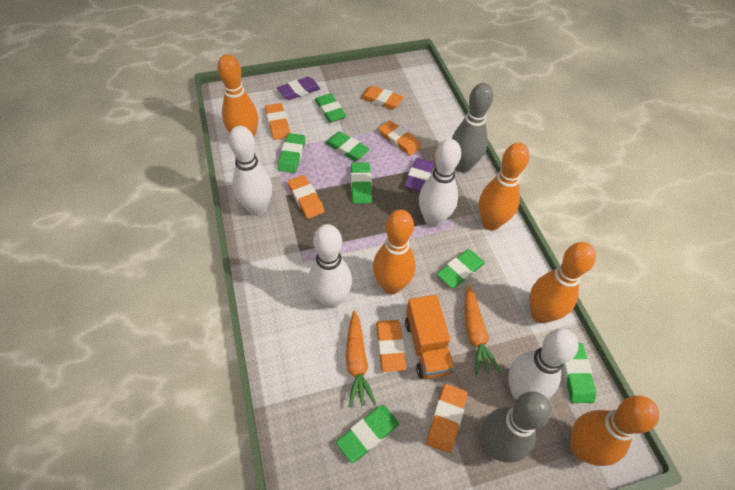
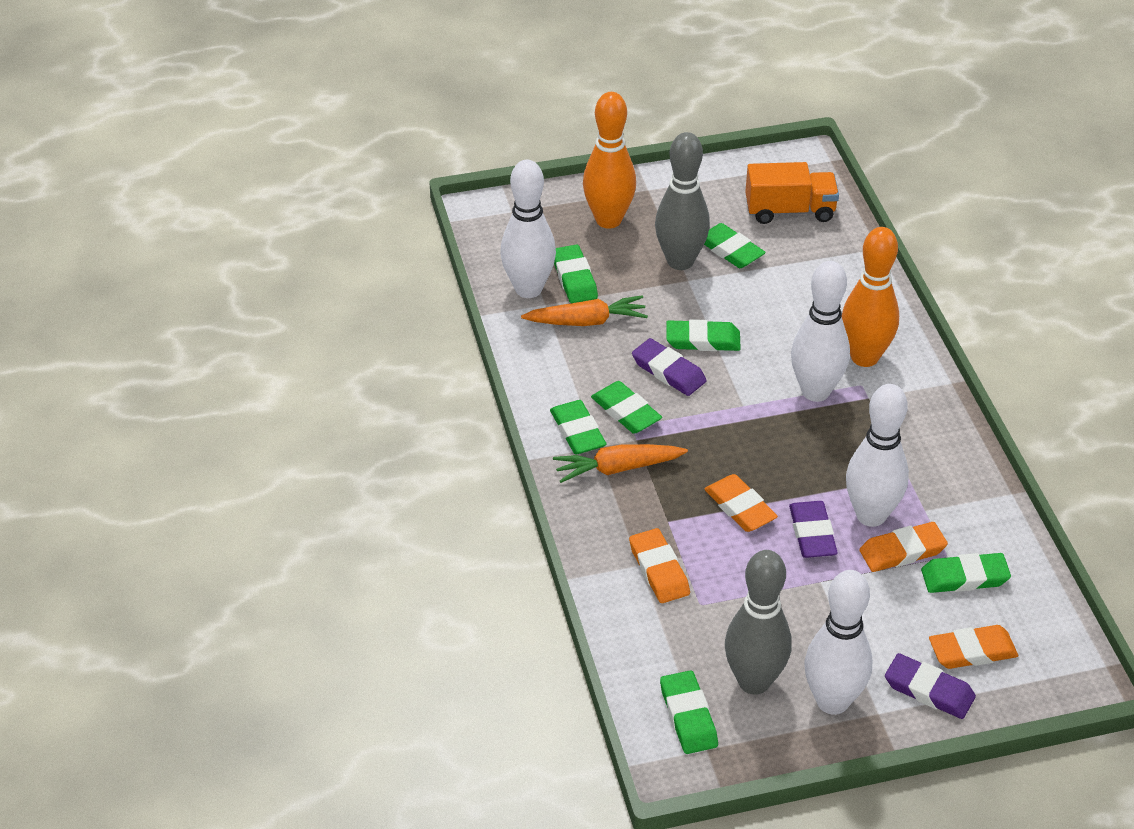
orange bowling pin: [217,54,258,138] [373,210,416,294] [479,143,529,231] [529,242,596,323] [570,395,659,466] = 5 -> [583,92,636,229] [841,227,899,367] = 2
orange eraser: [265,103,290,140] [287,175,325,219] [360,86,404,110] [376,320,406,372] [379,120,421,156] [426,384,468,453] = 6 -> [629,528,690,603] [704,474,778,532] [859,522,948,572] [929,625,1018,669] = 4
purple eraser: [277,77,320,100] [404,158,435,191] = 2 -> [632,338,707,396] [789,501,838,558] [885,653,976,719] = 3

